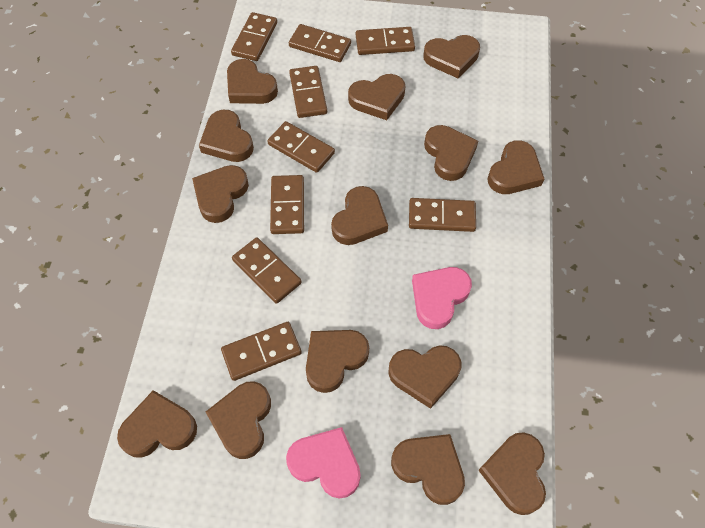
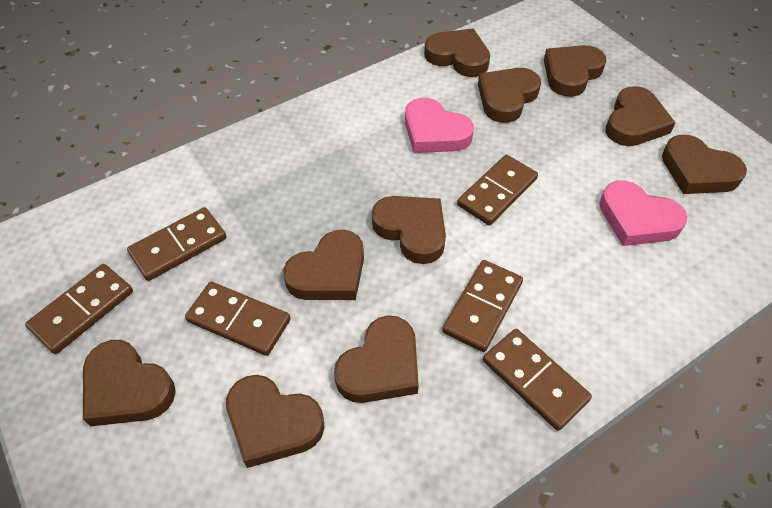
brown domino: [221,322,302,381] [231,12,277,61] [232,237,302,304] [268,121,335,173] [270,175,304,234] [289,24,351,62] [289,66,327,118] [356,27,415,55] [409,198,476,232] = 9 -> [25,264,133,354] [127,207,227,281] [185,282,291,356] [442,260,523,352] [457,155,538,225] [483,329,592,431] = 6
brown heart: [117,390,197,457] [192,165,249,223] [199,110,254,162] [206,381,271,459] [227,59,278,104] [306,330,369,393] [331,186,388,245] [348,74,405,120] [388,345,461,409] [391,434,465,505] [424,35,480,78] [424,125,478,181] [478,432,546,515] [488,140,544,194] = 14 -> [83,340,176,426] [226,375,325,468] [283,230,364,300] [334,316,419,403] [372,196,446,264] [424,29,490,77] [478,68,541,123] [544,45,606,97] [605,86,676,146] [662,135,747,194] = 10

